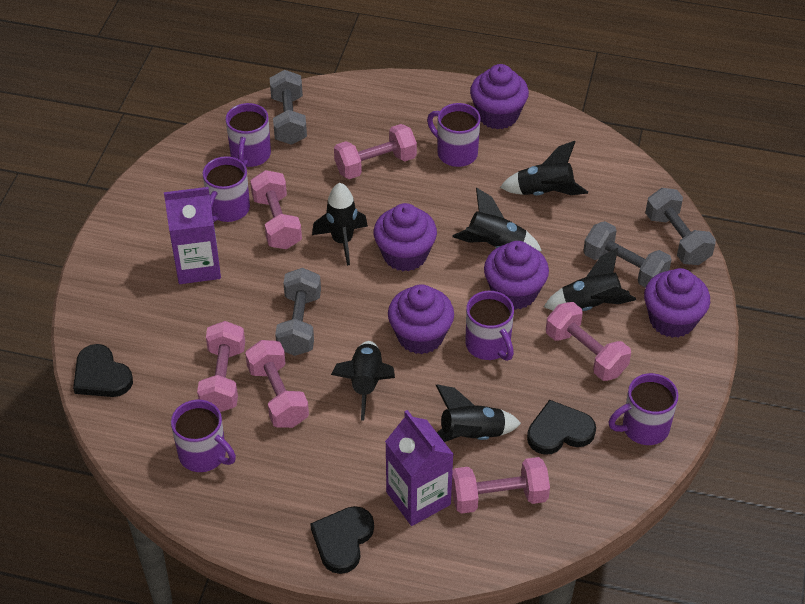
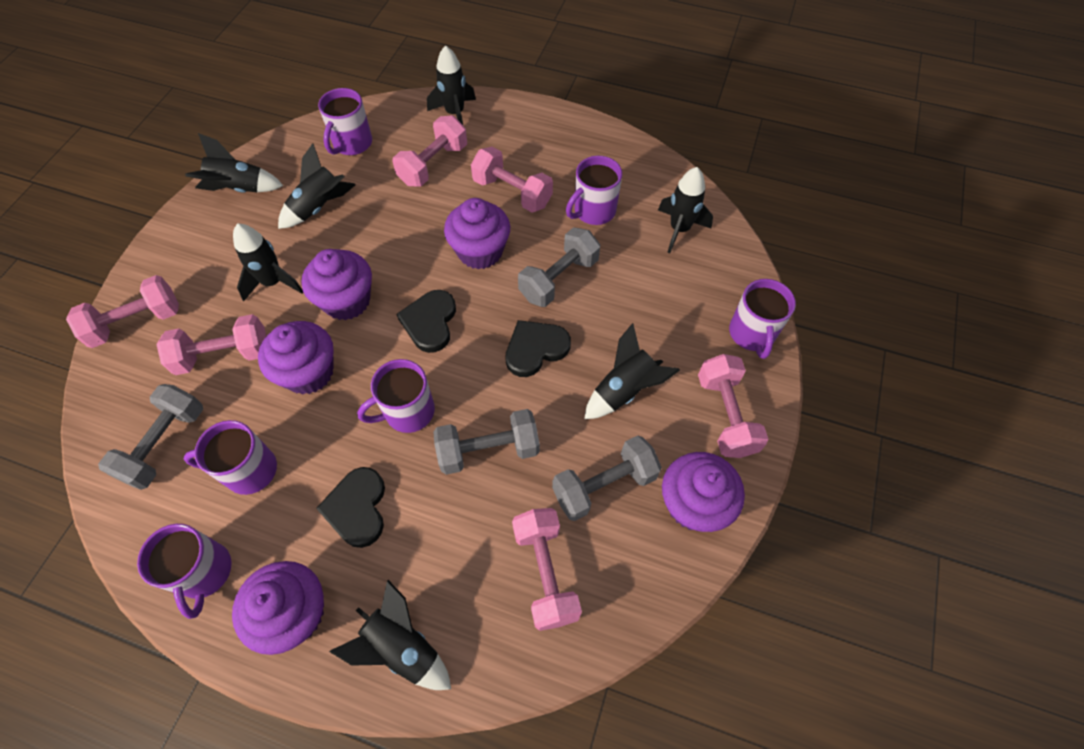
black rocket: [312,183,368,266] [331,341,395,420] [436,384,521,442] [452,188,542,252] [500,141,588,196] [544,248,636,311] = 6 -> [185,133,283,193] [233,223,303,301] [278,144,356,229] [329,580,451,690] [427,45,476,125] [584,323,680,419] [658,167,713,253] = 7
purple carton: [164,187,221,284] [385,410,454,526] = 2 -> none = 0

